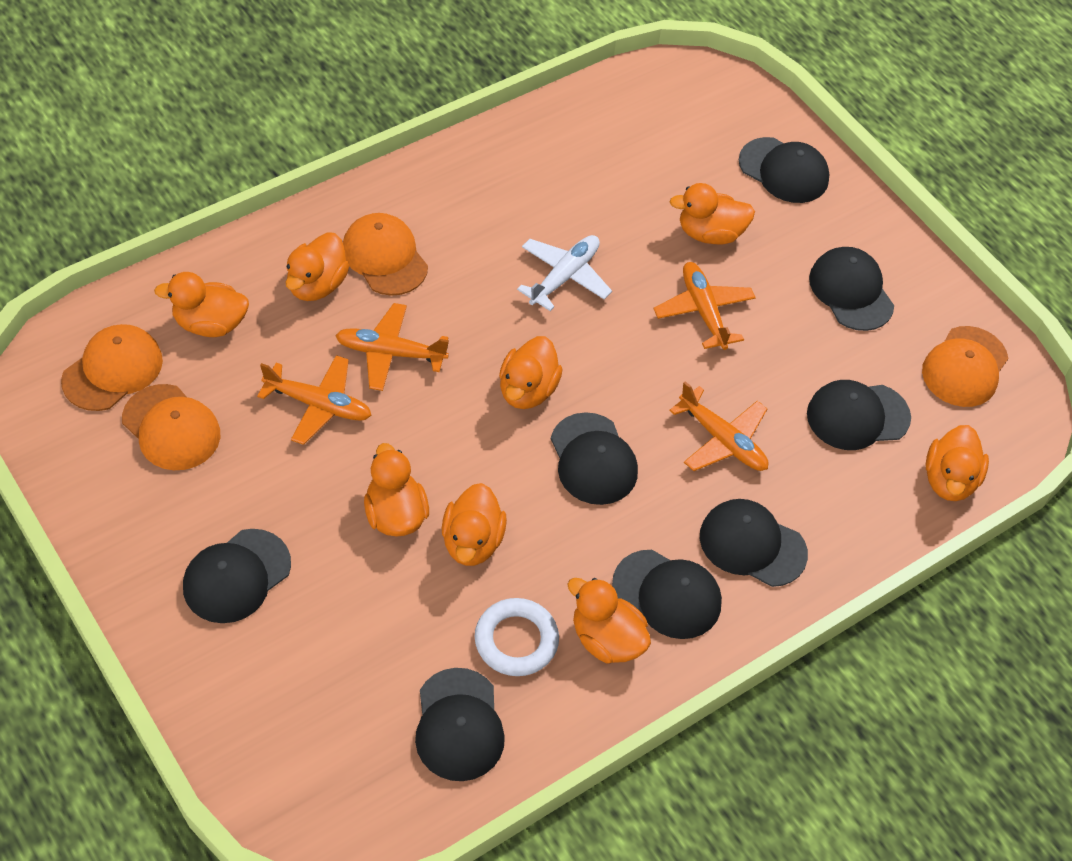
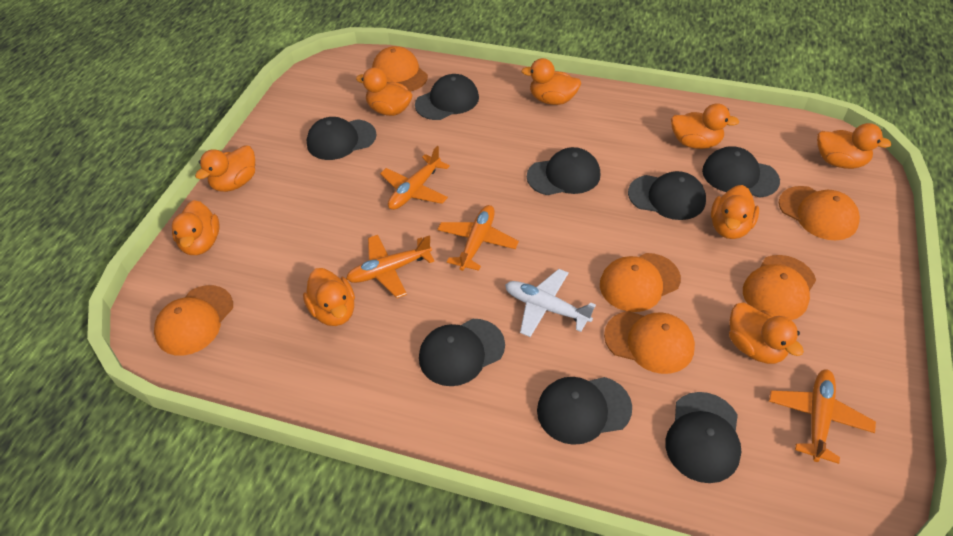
orange cap: [61,324,163,411] [122,384,220,470] [343,213,428,295] [922,326,1009,407] = 4 -> [154,285,233,356] [372,46,428,92] [600,253,681,312] [604,311,695,374] [743,255,816,320] [779,186,860,240] = 6
orange duck: [154,272,249,337] [285,233,350,301] [364,443,429,537] [442,483,507,566] [499,336,563,409] [567,578,651,663] [670,183,755,244] [926,425,989,501] = 8 -> [172,200,219,255] [195,145,255,192] [303,268,355,326] [356,67,412,116] [521,58,581,105] [671,103,739,149] [711,185,759,239] [729,303,804,364] [817,123,892,169] = 9
white ring: [475,598,559,676] = 1 -> none = 0

